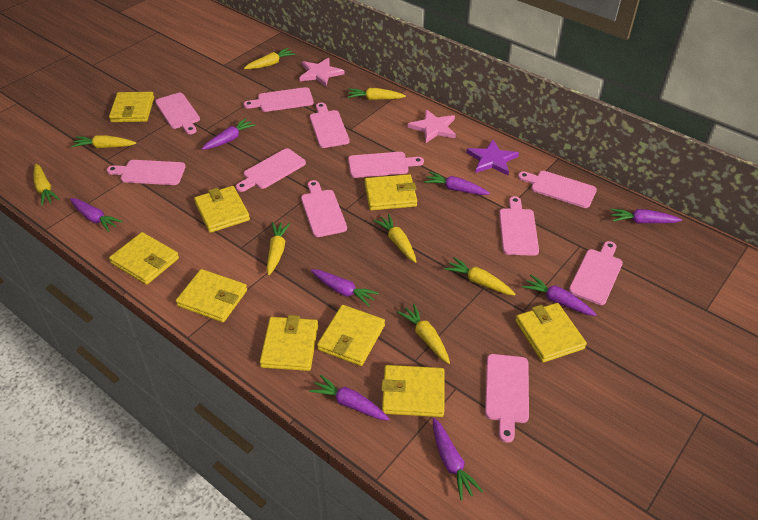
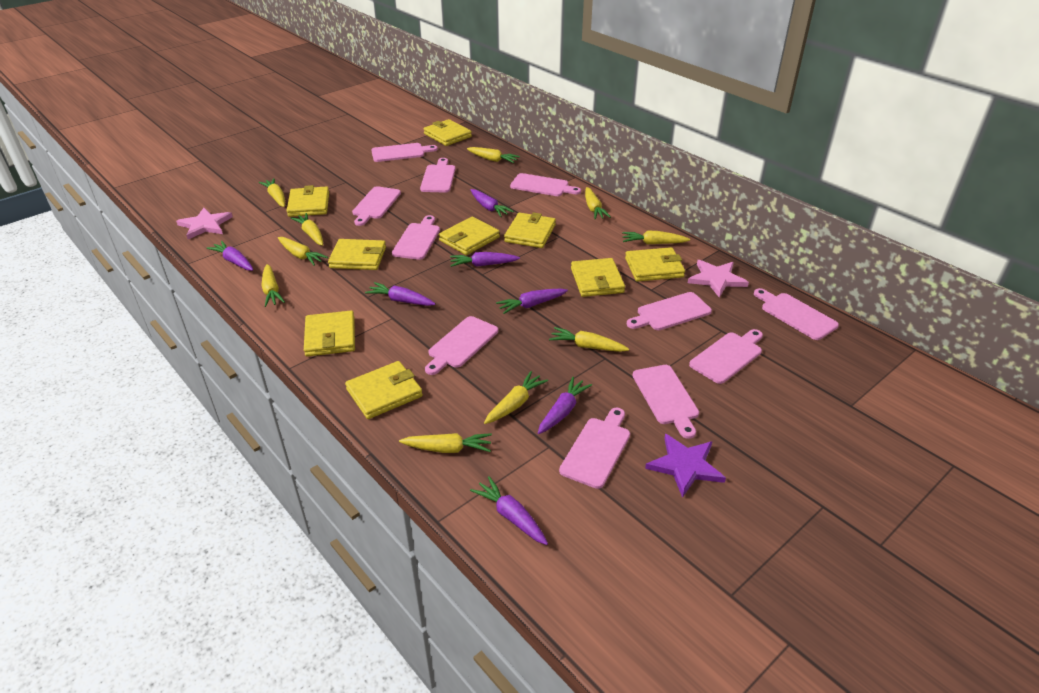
purple carrot: [70,198,123,232] [202,118,256,150] [309,375,390,420] [311,269,379,307] [424,171,490,195] [433,418,483,500] [522,275,597,316] [610,209,682,224] = 8 -> [206,241,253,271] [365,282,435,306] [450,252,520,267] [470,476,548,545] [471,189,514,217] [496,289,568,314] [538,377,592,434] = 7
yellow carrot: [34,164,60,206] [71,135,136,148] [244,48,296,69] [267,222,290,275] [347,88,406,100] [373,214,416,263] [397,304,450,364] [445,257,515,295] = 8 -> [259,178,285,207] [261,264,285,307] [278,237,328,266] [291,213,323,246] [399,433,492,453] [467,147,520,163] [484,371,548,424] [549,327,629,352] [585,187,611,220] [622,231,690,244] = 10

